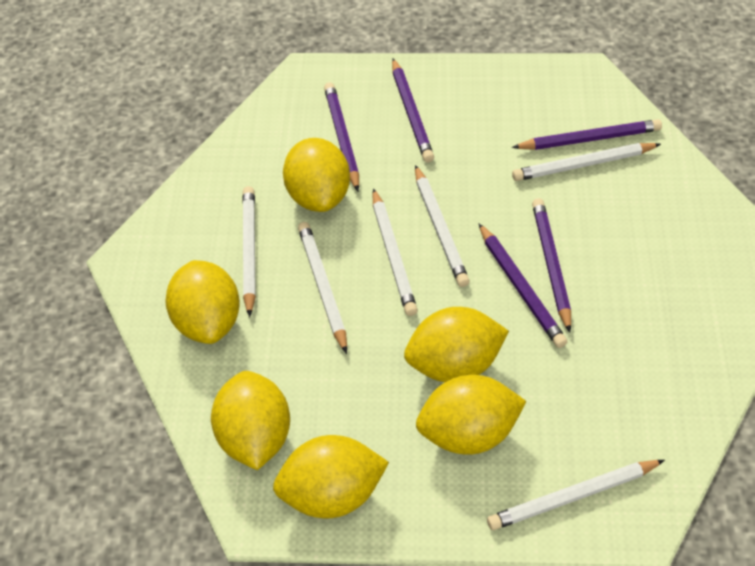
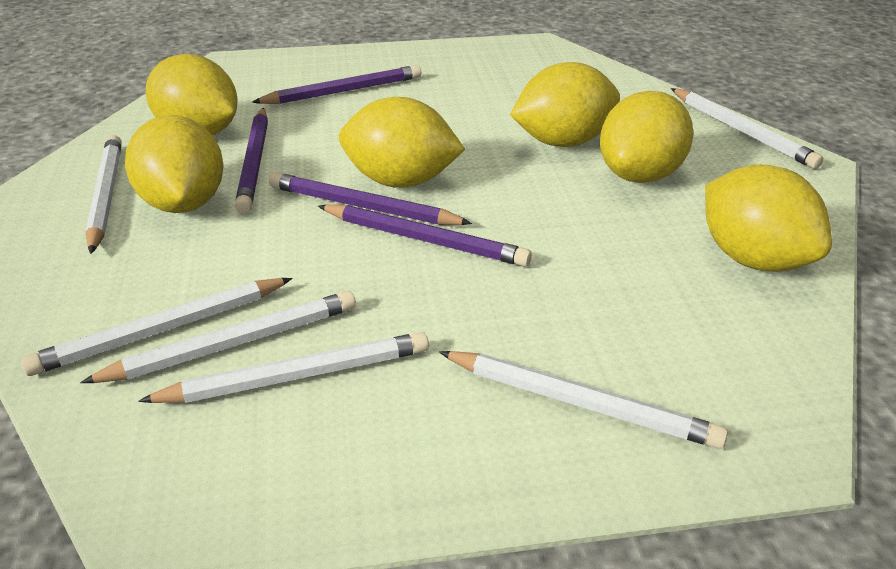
purple pencil: [324,82,359,191] [392,58,434,162] [479,224,567,348] [512,119,662,150] [532,198,571,333] = 5 -> [235,108,268,214] [252,65,421,104] [269,172,472,225] [318,205,532,267] = 4

